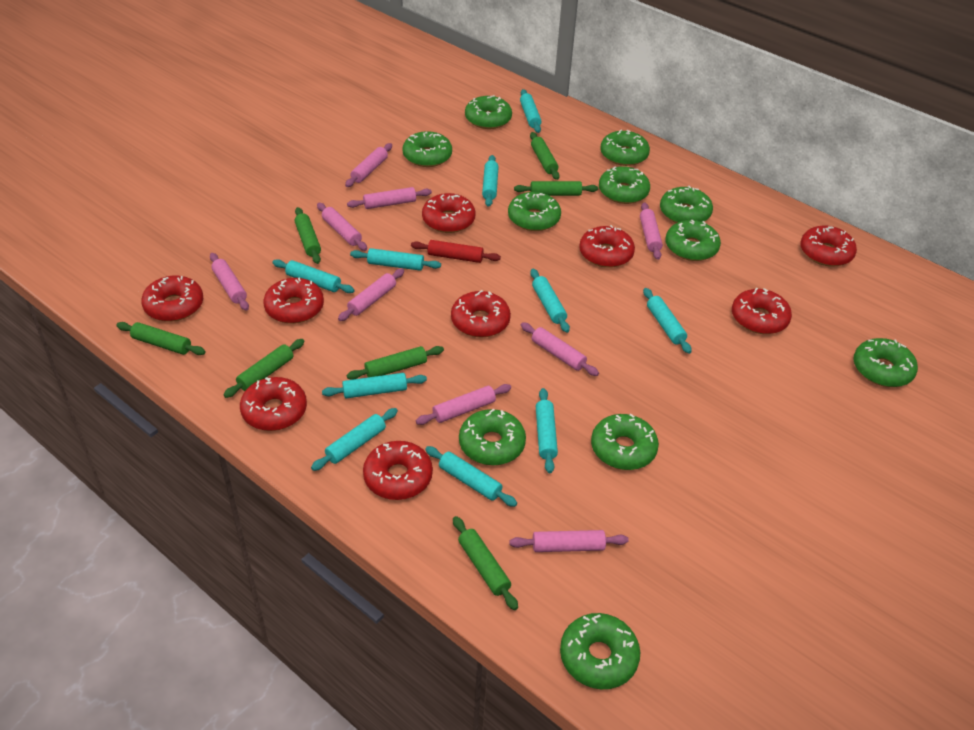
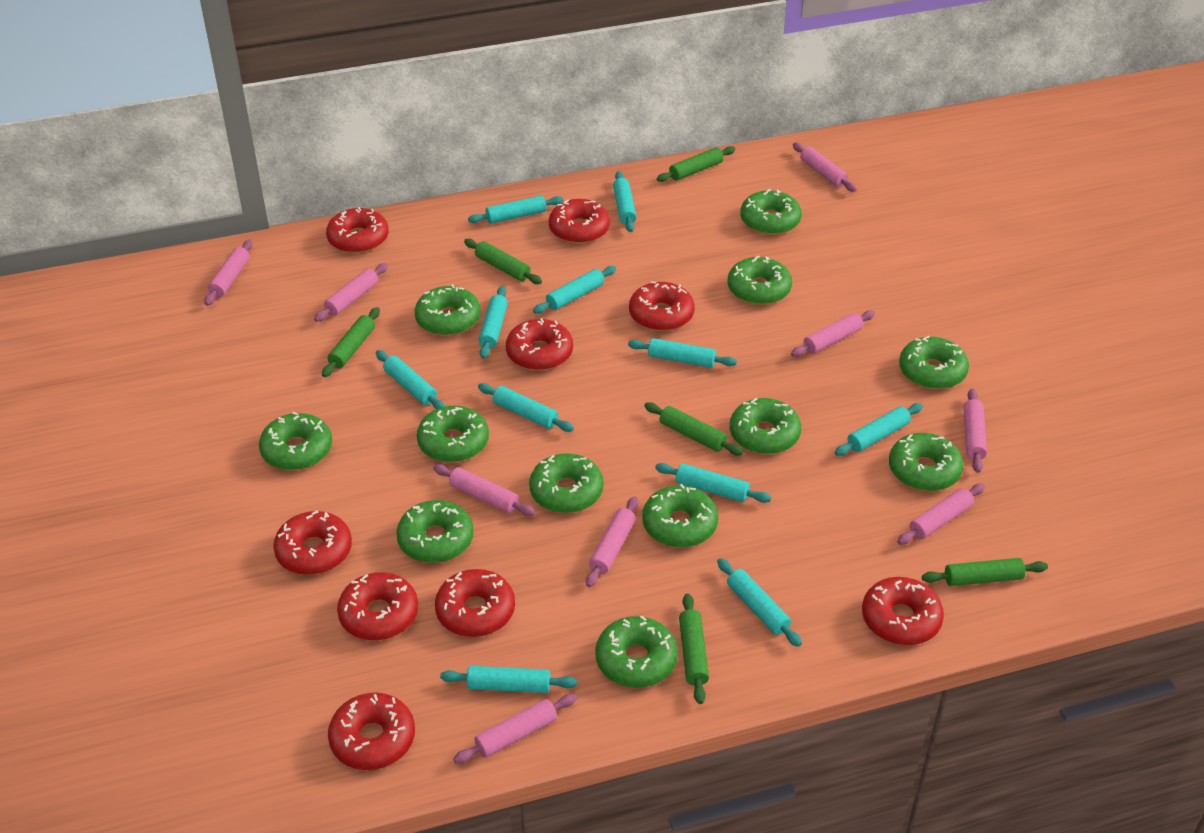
green donut: [402,131,452,167] [459,409,526,466] [465,95,512,129] [508,192,561,231] [560,613,640,689] [591,414,659,470] [599,166,650,204] [600,130,650,166] [660,186,713,223] [665,220,721,261] [854,338,918,387] = 11 -> [259,412,332,470] [396,500,474,563] [415,284,481,336] [417,406,489,462] [529,453,604,513] [595,615,678,688] [642,484,718,548] [728,256,792,305] [730,398,801,454] [740,189,802,235] [889,433,963,491] [899,336,969,389] = 12
green rolling pin: [116,322,205,355] [223,339,305,398] [295,207,321,264] [347,346,444,380] [453,516,518,610] [514,181,598,196] [530,132,560,180] = 7 -> [322,307,380,377] [464,239,542,284] [644,402,743,455] [657,146,735,182] [679,593,709,704] [922,558,1048,586] = 6
red rolling pin: [411,240,501,263] = 1 -> none = 0
turquoise rolling pin: [272,259,355,293] [311,408,398,471] [322,373,427,398] [350,248,441,271] [425,446,517,507] [482,155,499,207] [520,89,542,133] [530,269,570,333] [536,388,558,473] [643,288,692,354] = 10 -> [376,350,445,409] [440,666,577,693] [468,195,564,224] [478,286,508,359] [478,383,574,432] [533,266,616,314] [613,171,636,232] [628,338,737,368] [655,463,771,503] [717,558,802,647] [835,403,923,456] = 11

